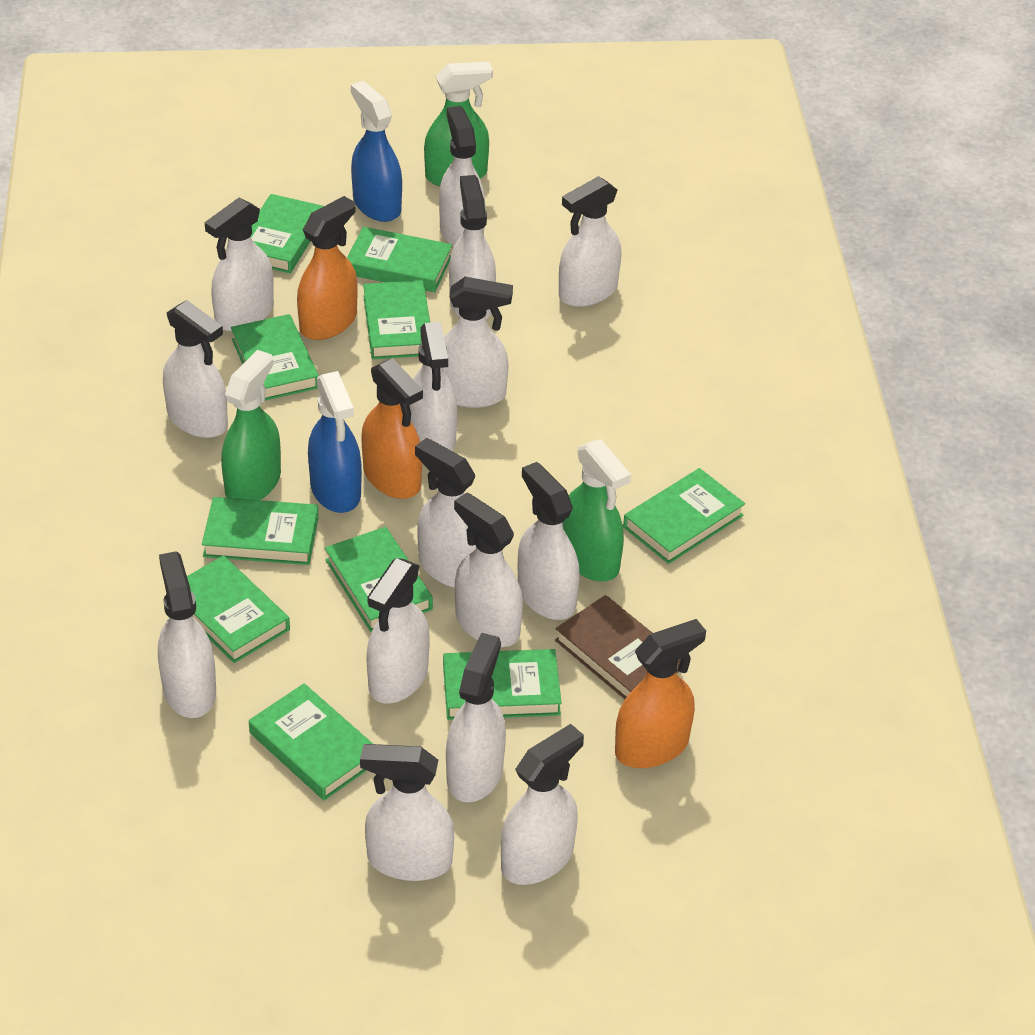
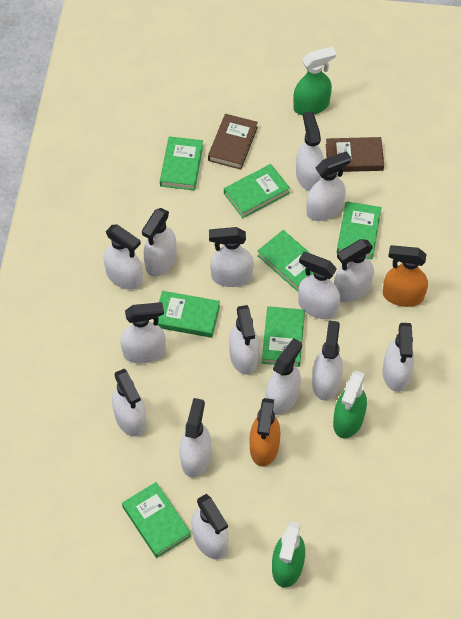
blue spray bottle: [308,371,362,513] [351,81,402,222] = 2 -> none = 0
brown book: [555,595,681,699] = 1 -> [208,114,258,170] [326,137,384,172] = 2
green book: [187,556,290,663] [202,497,319,565] [231,314,319,401] [249,683,373,800] [251,194,324,273] [325,527,433,632] [347,227,452,292] [363,280,430,359] [443,649,562,720] [623,468,745,564] = 10 -> [122,482,191,558] [158,291,220,338] [160,136,203,190] [224,164,290,218] [257,230,314,292] [262,306,305,367] [337,201,381,259] = 7
orange spray bottle: [297,196,358,340] [361,358,423,499] [615,619,706,768] = 3 -> [249,398,281,466] [383,245,428,307] = 2

